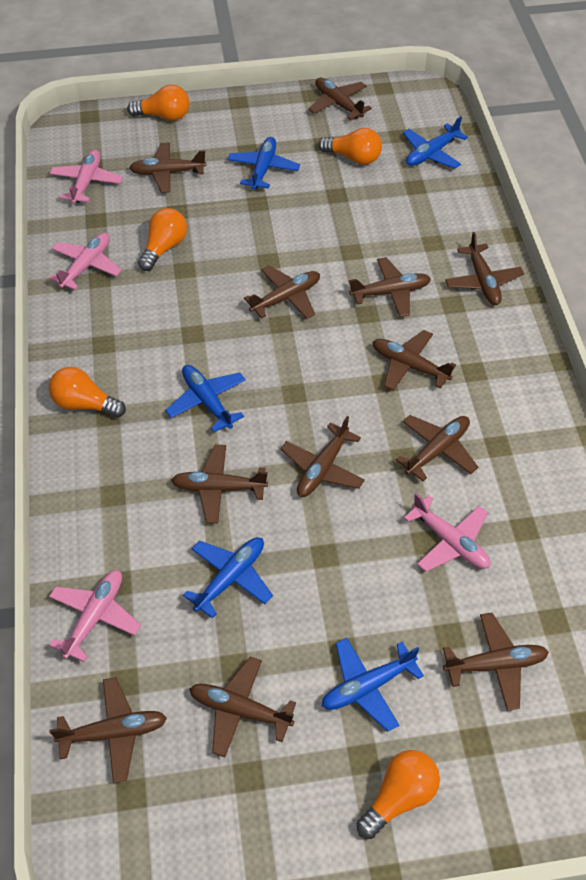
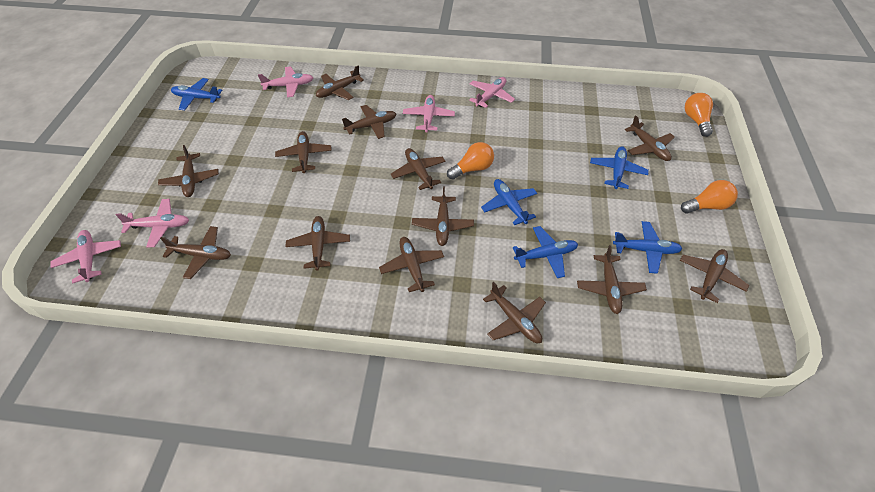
brown plane: [49,677,167,783] [129,142,206,193] [171,445,268,523] [189,657,296,758] [244,265,320,319] [281,416,365,497] [308,78,372,120] [349,257,431,317] [373,330,456,391] [396,415,478,481] [443,613,549,711] [445,232,524,305] = 12 -> [158,145,219,197] [160,226,231,279] [275,131,332,173] [286,216,350,270] [316,66,364,100] [342,105,396,139] [379,237,444,292] [391,148,446,190] [412,186,474,246] [483,282,546,343] [577,245,647,314] [625,115,675,161] [680,249,749,303] = 13
orange light bulb: [49,367,126,418] [127,84,189,121] [138,208,187,271] [318,128,382,165] [357,750,440,839] = 5 -> [447,142,494,180] [681,180,738,214] [685,93,713,137] = 3
pink plane: [49,233,122,290] [49,570,141,662] [50,150,123,204] [404,493,490,572] = 4 -> [50,230,121,284] [116,199,189,248] [258,66,313,97] [403,95,455,133] [469,77,515,108] = 5

